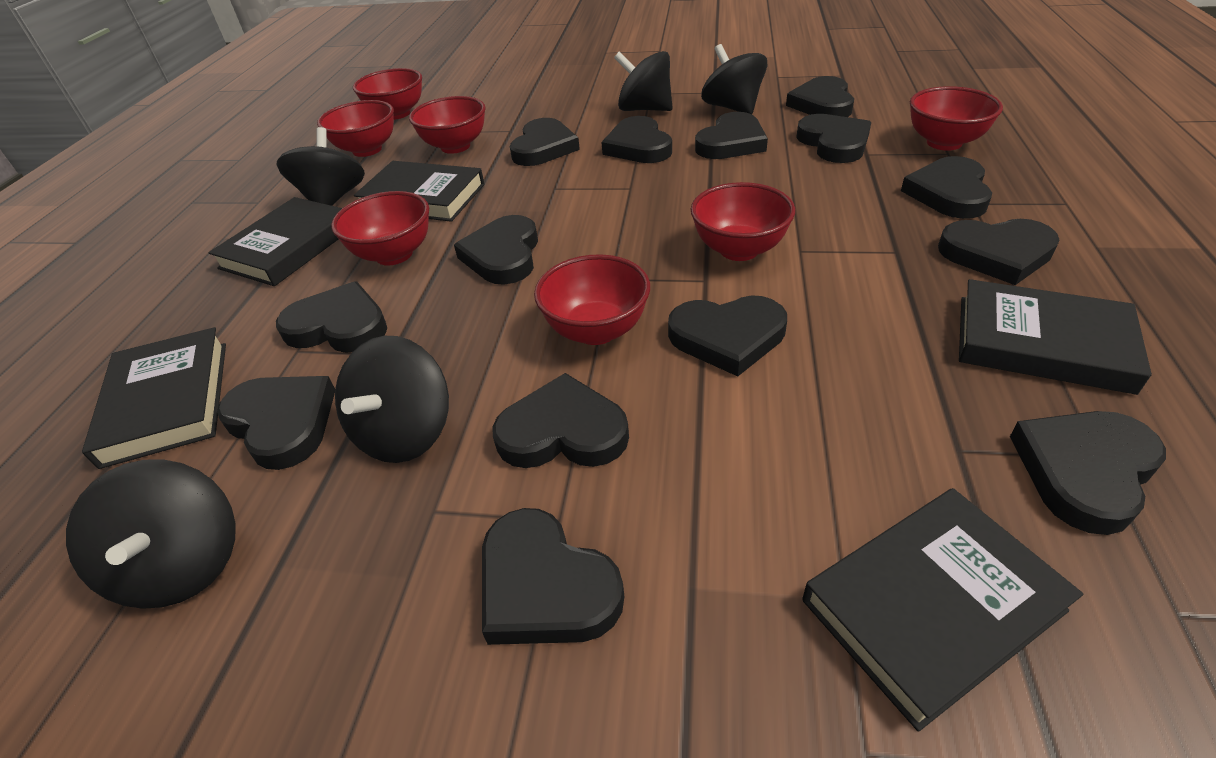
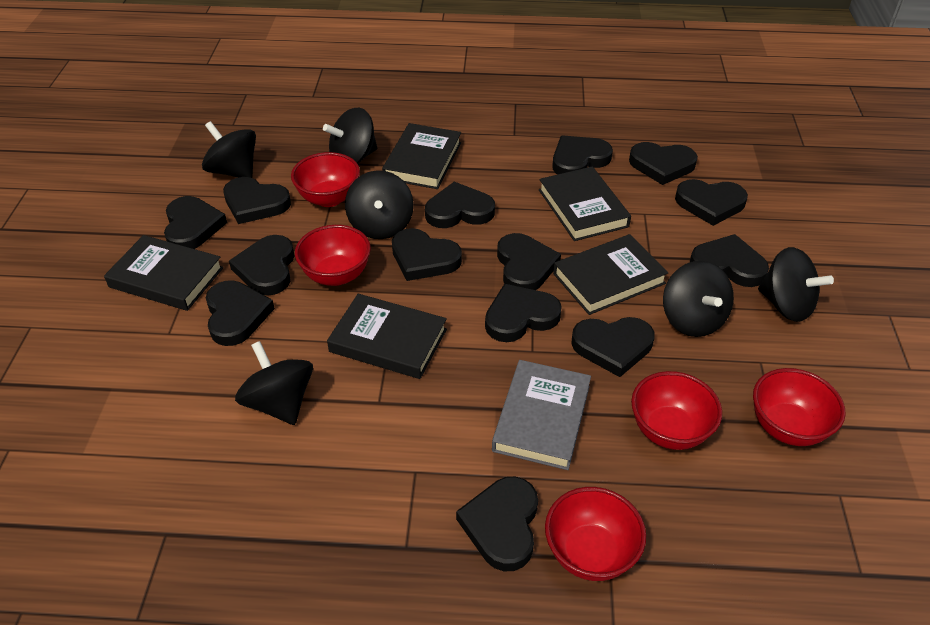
black spinning top: [66,460,236,609] [276,127,365,206] [335,336,449,463] [614,51,673,111] [701,44,767,114] = 5 -> [202,121,256,178] [235,341,313,425] [323,108,377,164] [345,170,414,239] [663,261,734,337] [758,247,834,322] = 6
grey book: none = 0 -> [492,360,591,470] = 1
red bowl: [317,100,394,157] [331,191,429,265] [353,68,422,120] [409,96,486,154] [534,254,650,345] [691,182,795,261] [910,86,1003,151] = 7 -> [291,152,360,207] [295,225,371,286] [545,487,646,581] [631,371,722,450] [753,368,846,446] = 5

